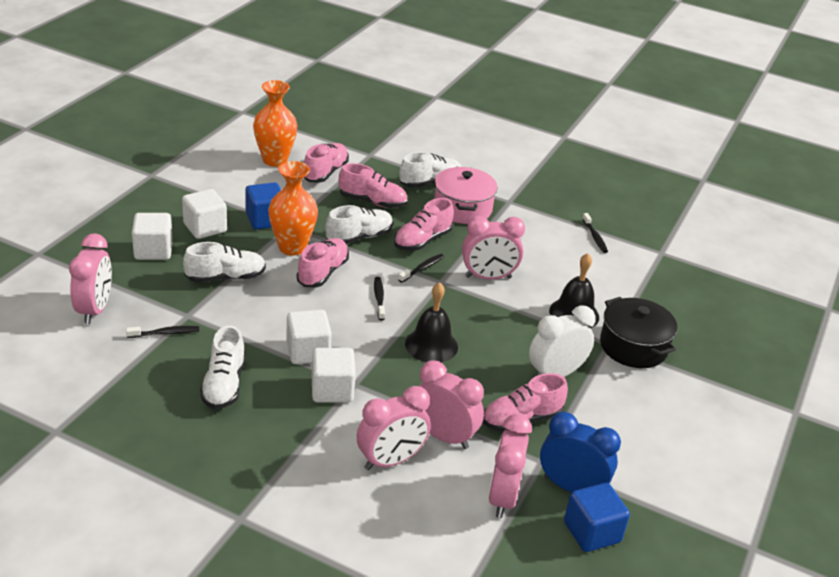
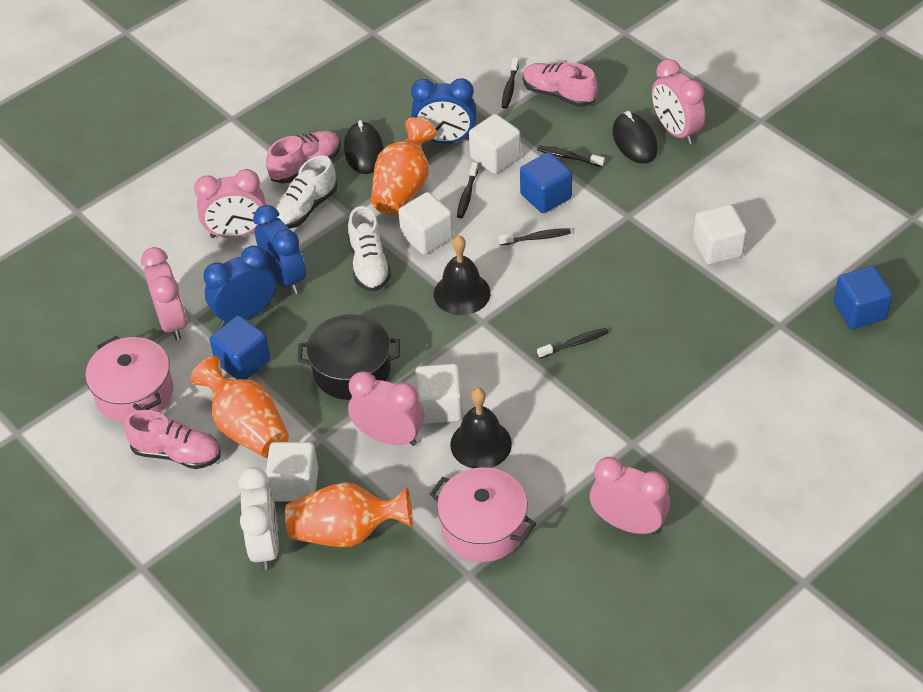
black mouse: none = 0 -> [344,120,384,174] [612,111,658,164] = 2
black toothbrush: [126,326,199,338] [374,277,385,320] [398,254,444,283] [582,213,608,253] = 4 -> [457,162,479,218] [499,228,571,246] [502,58,519,109] [537,146,605,167] [537,328,609,359] = 5
blue clock: [540,412,621,492] = 1 -> [203,245,276,326] [253,205,306,294] [411,78,476,143] = 3
blue cube: [245,182,281,230] [564,483,630,552] = 2 -> [209,315,270,380] [520,152,572,213] [833,266,893,329] = 3
orange vase: [253,80,298,167] [268,161,318,255] = 2 -> [190,356,289,458] [285,482,413,547] [371,117,436,215] = 3
pink pot: [434,167,497,224] = 1 -> [85,336,173,423] [430,467,536,562] = 2
pink shoe: [297,238,349,287] [304,143,349,183] [339,163,407,208] [394,198,454,251] [483,373,568,432] = 5 -> [124,410,221,469] [266,130,341,184] [523,62,598,107] = 3
white cube: [132,213,173,260] [182,189,227,239] [286,310,332,364] [312,348,356,403] = 4 -> [266,442,318,502] [398,192,453,255] [415,364,463,424] [469,114,521,174] [693,204,747,264] = 5
white shoe: [183,242,266,283] [200,326,246,409] [325,205,393,244] [400,152,461,188] = 4 -> [273,155,337,229] [348,206,391,291] = 2

